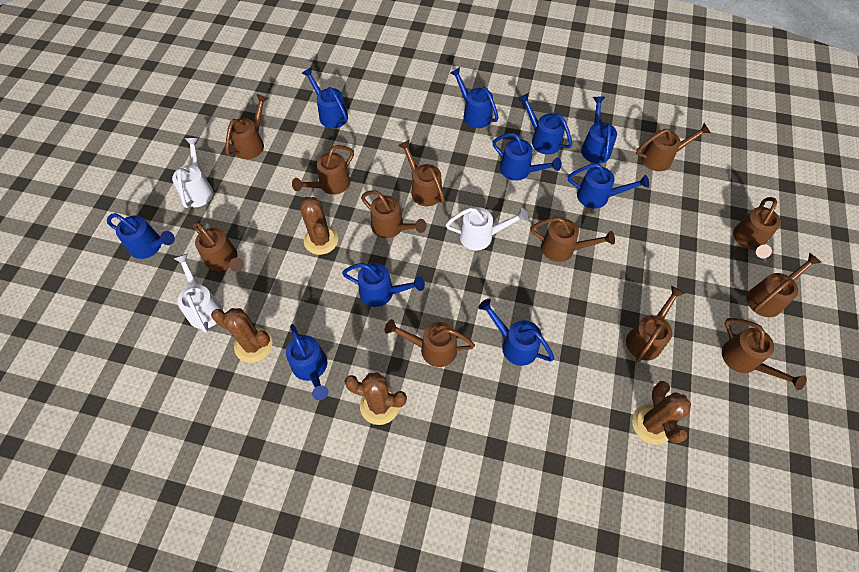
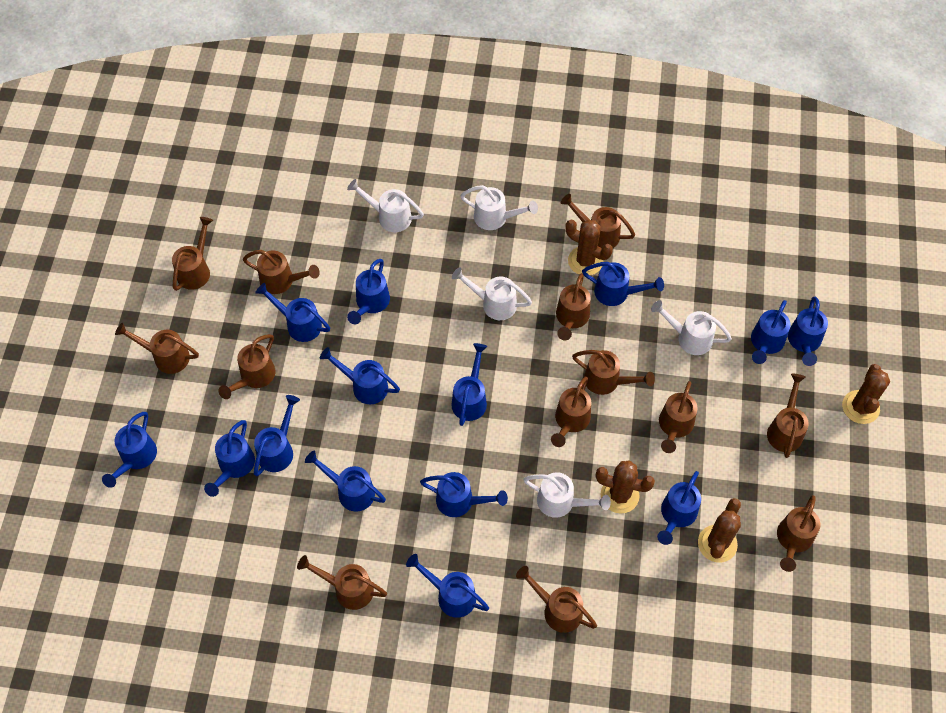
blue watering can: [107,213,175,259] [286,324,328,400] [302,67,348,128] [342,263,425,307] [450,67,499,128] [478,299,554,366] [492,133,562,181] [518,93,572,155] [568,163,649,209] [581,96,617,164] = 10 -> [102,412,157,488] [204,420,255,497] [254,395,300,476] [255,283,330,342] [305,451,386,512] [320,347,400,404] [347,259,390,324] [406,554,489,618] [420,472,508,517] [451,343,487,426] [582,262,664,306] [657,471,701,545] [751,300,791,364] [788,296,828,366] = 14
brown watering can: [193,222,244,272] [225,94,268,159] [292,145,354,194] [361,190,426,238] [385,319,475,367] [398,140,445,206] [530,217,615,262] [626,286,685,363] [636,123,711,171] [722,318,807,390] [733,197,781,258] [747,253,822,317] = 12 -> [115,323,199,374] [172,217,213,291] [219,334,275,399] [243,250,320,294] [297,555,387,610] [516,566,597,633] [551,376,591,447] [556,273,591,341] [561,194,635,248] [572,350,655,395] [659,381,698,453] [767,373,809,458] [777,495,820,572] = 13
white watering can: [172,138,213,208] [173,253,223,333] [446,207,528,251] = 3 -> [347,179,424,232] [452,267,532,320] [460,185,538,230] [523,472,611,518] [651,300,732,355] = 5

